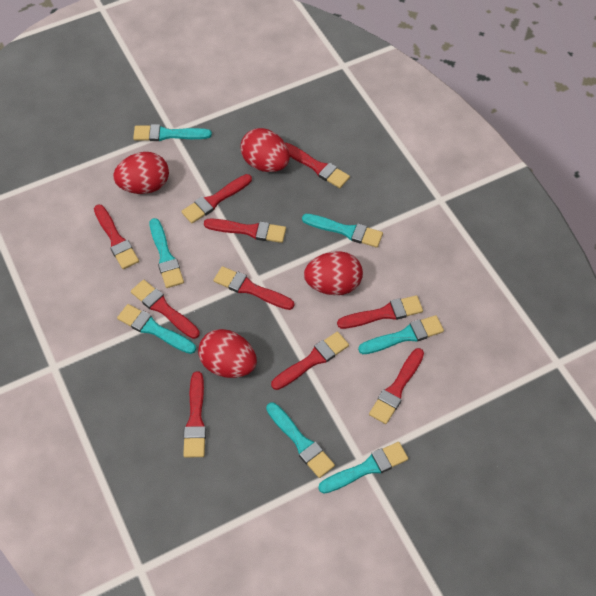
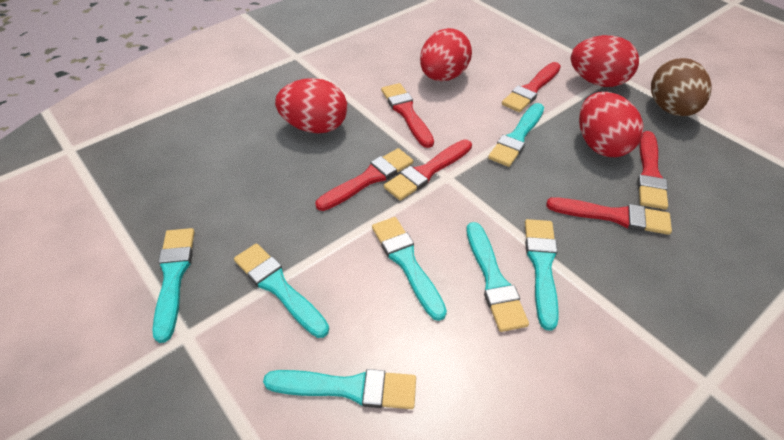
brown egg: none = 0 -> [651,58,712,116] = 1
red brush: [94,204,139,269] [131,280,200,339] [181,174,252,223] [183,371,206,458] [204,219,286,243] [214,266,294,310] [271,331,349,390] [285,143,350,188] [337,295,423,329] [369,348,424,424] = 10 -> [315,148,413,211] [381,83,434,148] [384,139,472,200] [502,62,561,112] [546,197,672,235] [637,131,668,210] = 6

